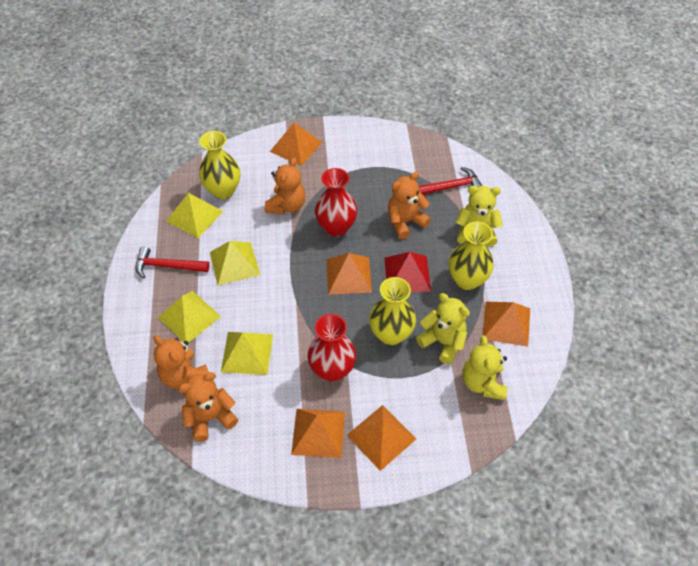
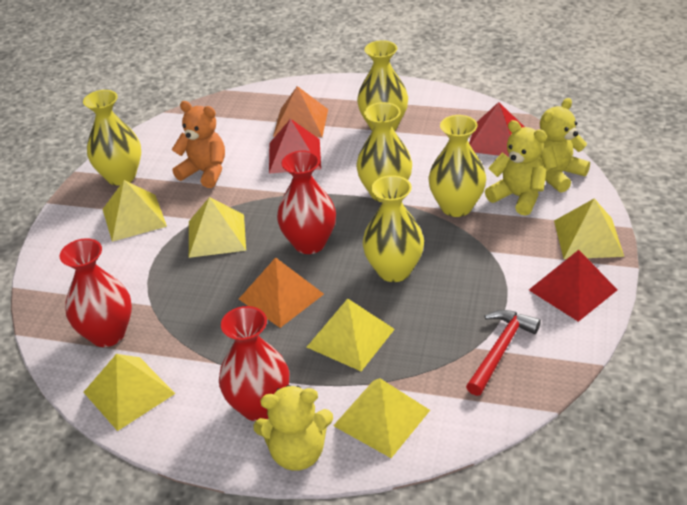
orange pyramid: [270,123,322,166] [291,409,345,458] [326,253,372,295] [347,405,416,471] [483,302,530,347] = 5 -> [239,257,324,328] [273,86,328,137] = 2
orange teddy bear: [153,335,209,389] [178,372,238,442] [264,157,305,215] [388,172,431,239] = 4 -> [172,101,225,188] = 1
red hammer: [135,246,209,279] [419,167,482,195] = 2 -> [466,310,541,396] = 1
red pyramid: [384,252,431,292] = 1 -> [269,119,321,174] [469,102,524,157] [529,250,617,322] = 3
red vase: [308,314,356,382] [315,168,357,237] = 2 -> [59,238,132,347] [219,306,289,421] [277,151,336,254] = 3
yellow pyramid: [158,291,221,343] [166,193,223,238] [210,241,260,285] [221,332,273,375] = 4 -> [84,354,175,431] [103,180,167,242] [189,197,246,258] [307,299,395,371] [333,378,430,458] [554,198,624,259] = 6
yellow vase: [199,131,240,199] [369,277,416,345] [449,221,494,290] = 3 -> [83,90,141,186] [356,102,412,202] [357,40,408,131] [362,175,424,282] [429,115,486,217] = 5

